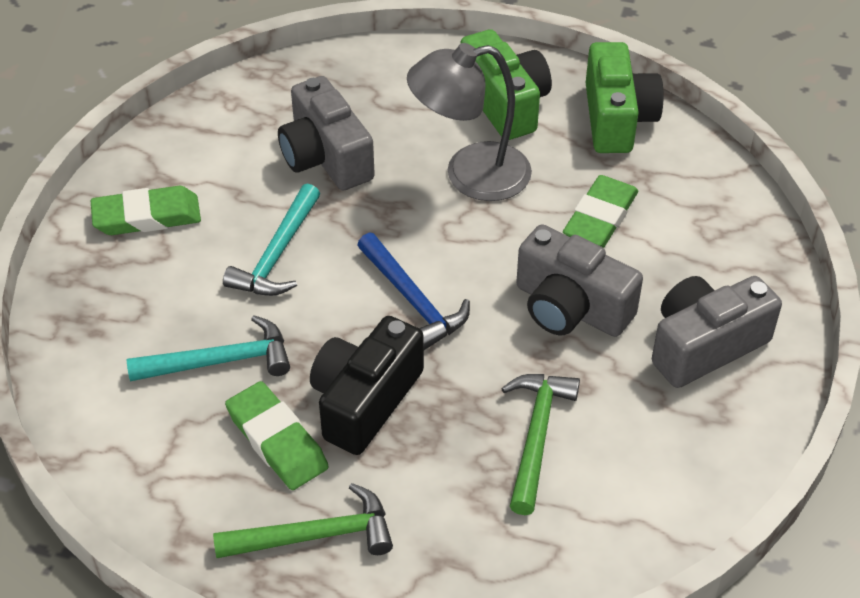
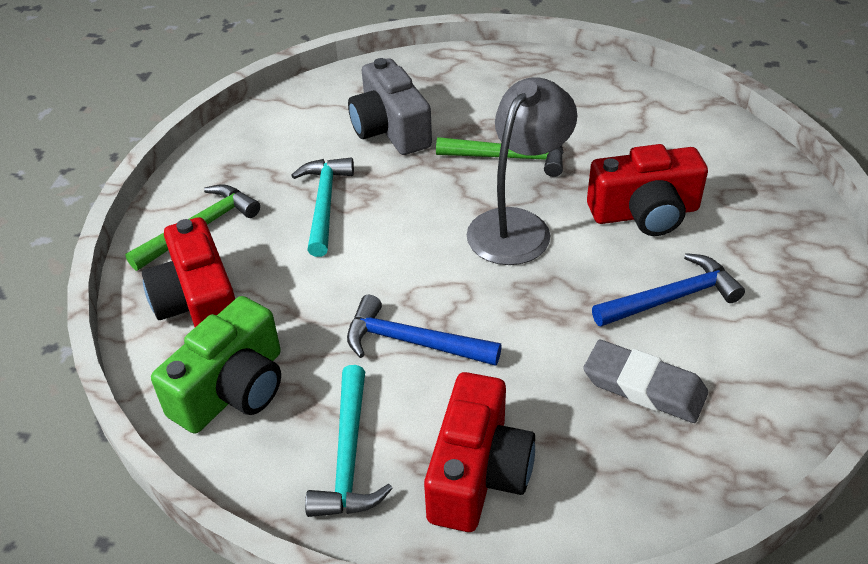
black camera: [310,316,424,455] = 1 -> none = 0
blue hammer: [358,233,470,350] = 1 -> [347,295,502,366] [592,253,745,327] = 2
green camera: [460,29,552,140] [586,42,664,153] = 2 -> [151,296,281,433] = 1
green eraser: [90,186,201,235] [225,381,329,490] [563,175,638,248] = 3 -> none = 0
grey camera: [278,76,375,190] [516,224,643,337] [652,276,782,388] = 3 -> [348,58,432,155] = 1
grey eraser: none = 0 -> [583,340,708,423] = 1
red camera: none = 0 -> [142,217,235,327] [424,372,535,532] [587,144,708,236] = 3

